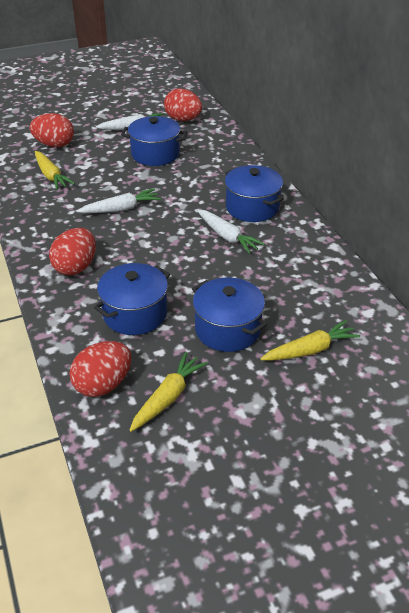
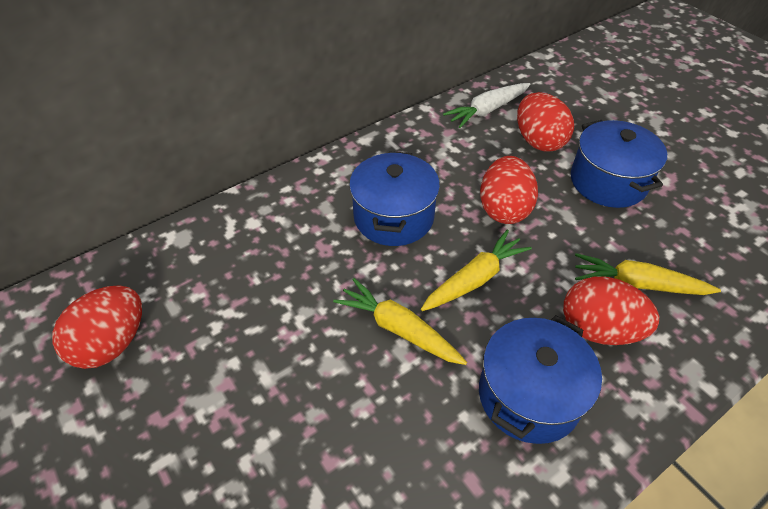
blue pot: [94,263,170,335] [121,116,187,166] [192,278,267,352] [225,165,284,222] = 4 -> [349,151,440,246] [479,315,602,444] [571,120,667,208] = 3
white carrot: [77,189,161,213] [96,113,165,130] [197,209,265,254] = 3 -> [443,83,530,128] = 1

